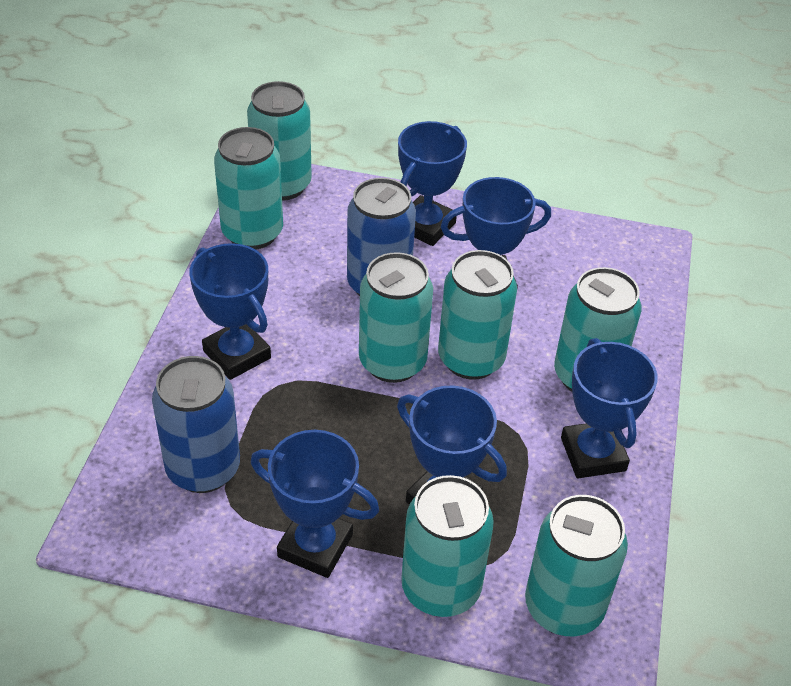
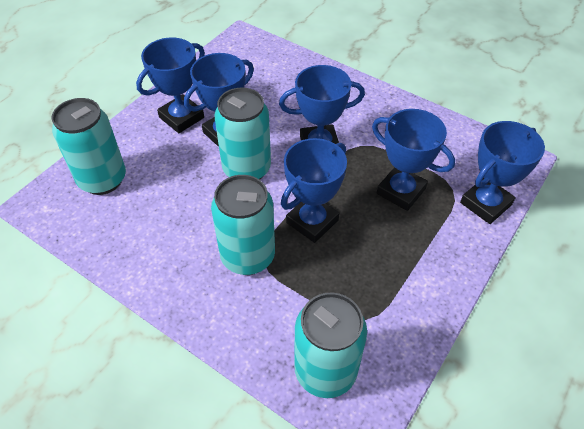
blue can: [152,356,240,493] [347,178,416,296] = 2 -> none = 0
turquoise can: [214,127,283,250] [247,81,312,201] [359,252,433,383] [401,475,494,617] [438,250,517,380] [525,495,628,636] [554,267,641,392] = 7 -> [52,98,126,195] [211,175,275,275] [215,87,271,180] [294,292,367,398] = 4

